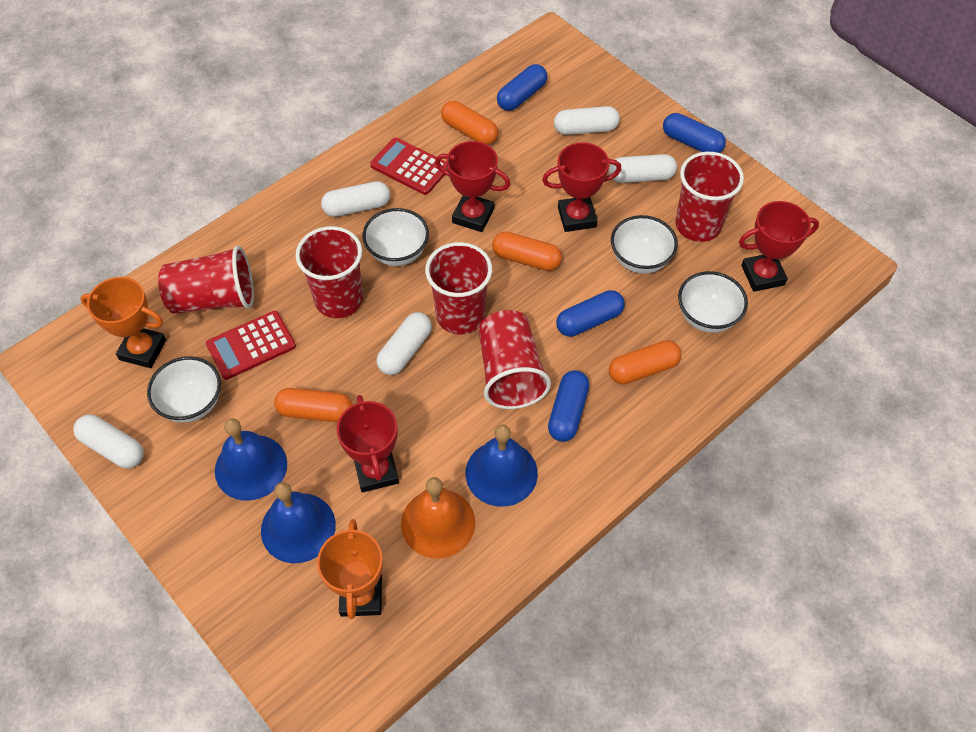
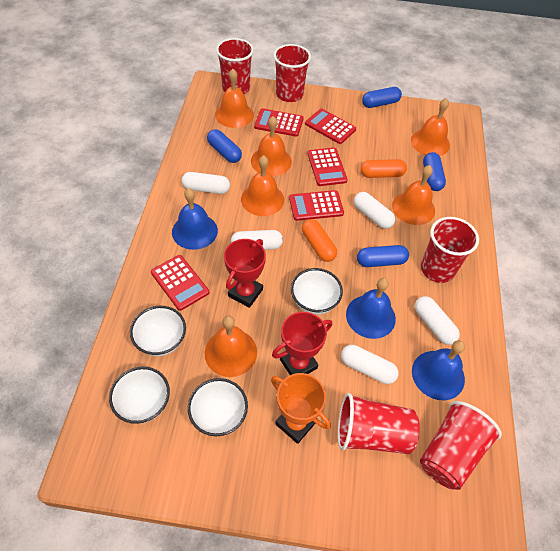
orange bell: [401,477,475,558] = 1 -> [205,316,257,377] [215,69,254,128] [241,155,284,216] [251,116,292,176] [392,165,435,225] [411,98,450,156] = 6
orange capsule: [274,388,353,422] [441,101,498,145] [492,232,562,271] [609,340,681,385] = 4 -> [302,219,337,262] [360,159,407,178] = 2
orange trophy: [81,277,166,368] [317,519,383,619] = 2 -> [271,373,331,444] = 1
red calculator: [206,311,296,380] [370,138,448,195] = 2 -> [151,255,209,311] [254,108,304,137] [289,190,344,221] [305,109,356,144] [307,147,348,186] = 5
red trophy: [336,395,399,492] [435,141,511,232] [542,142,621,232] [739,201,819,292] = 4 -> [224,239,266,308] [272,312,332,375] = 2

